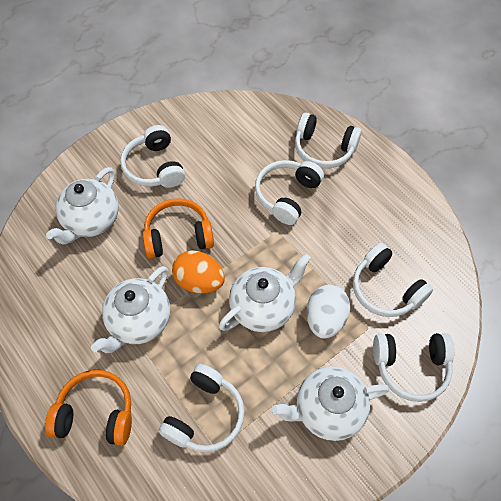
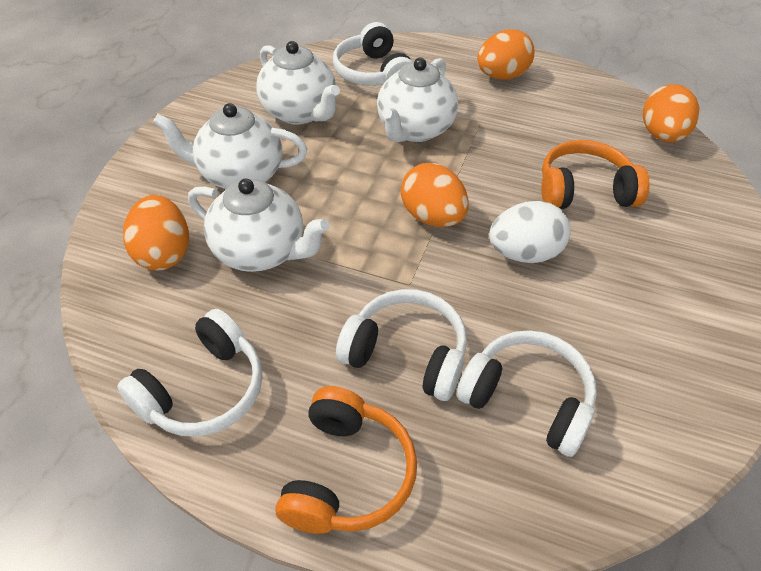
orange egg: [172,250,225,293] = 1 -> [123,195,189,271] [401,163,469,227] [477,29,535,79] [643,84,699,142] = 4
white headphones: [120,125,185,188] [159,364,245,452] [255,160,324,225] [295,113,362,169] [353,243,433,317] [373,333,455,402] = 6 -> [117,309,263,437] [333,22,412,86] [336,289,467,401] [456,330,597,457] = 4

